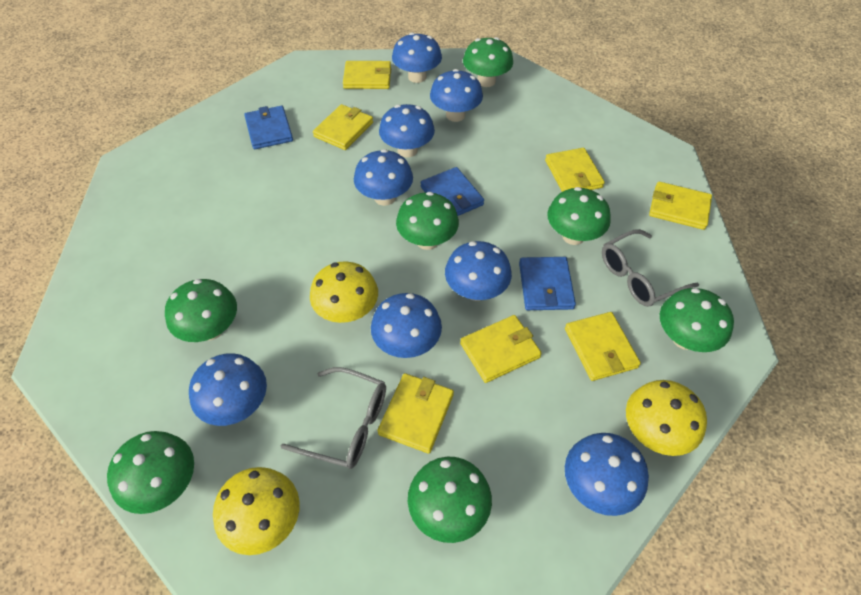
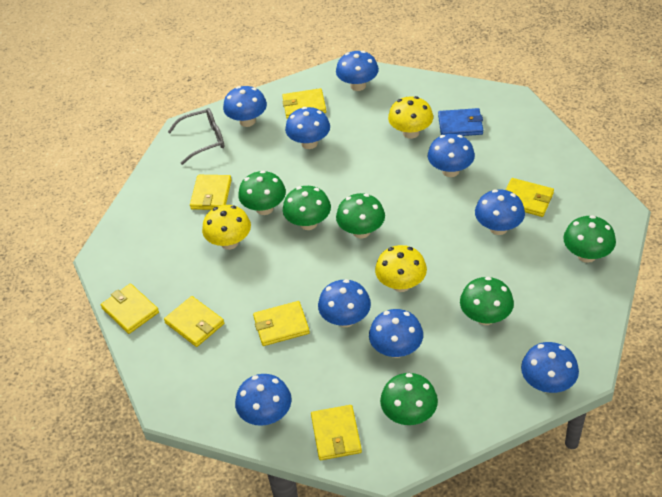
blue mushroom: [189,353,267,426] [354,149,413,206] [371,293,442,358] [379,104,435,157] [392,32,442,83] [430,69,483,122] [445,241,512,301] [565,433,649,516] = 8 -> [223,86,267,127] [235,374,292,426] [285,107,330,149] [318,279,371,327] [336,51,379,91] [369,309,423,358] [428,134,475,177] [475,189,525,235] [521,342,579,393] = 9
blue wallet: [244,106,293,149] [421,167,484,216] [519,257,576,310] = 3 -> [438,108,483,136] = 1
green mushroom: [107,431,194,514] [165,279,237,342] [396,192,459,250] [408,457,492,543] [463,37,513,87] [547,187,611,245] [660,288,734,352] = 7 -> [238,171,286,215] [283,186,331,230] [336,193,385,238] [380,373,438,425] [460,277,514,325] [563,215,616,263] = 6
grey glasses: [281,367,386,469] [602,229,699,307] = 2 -> [168,108,224,165] = 1

